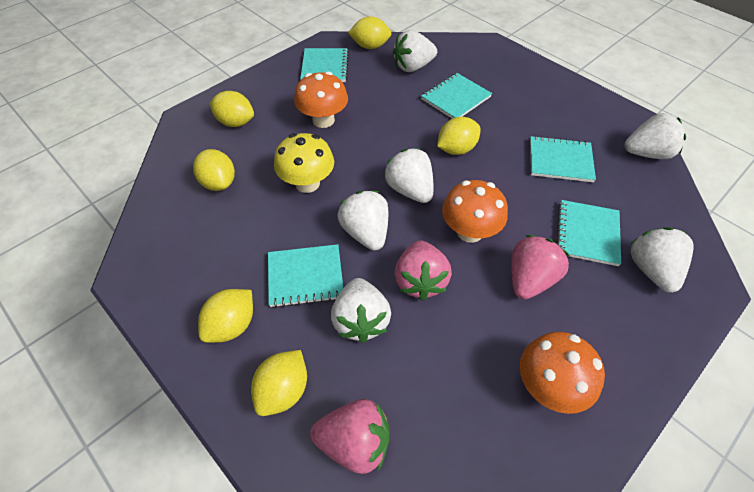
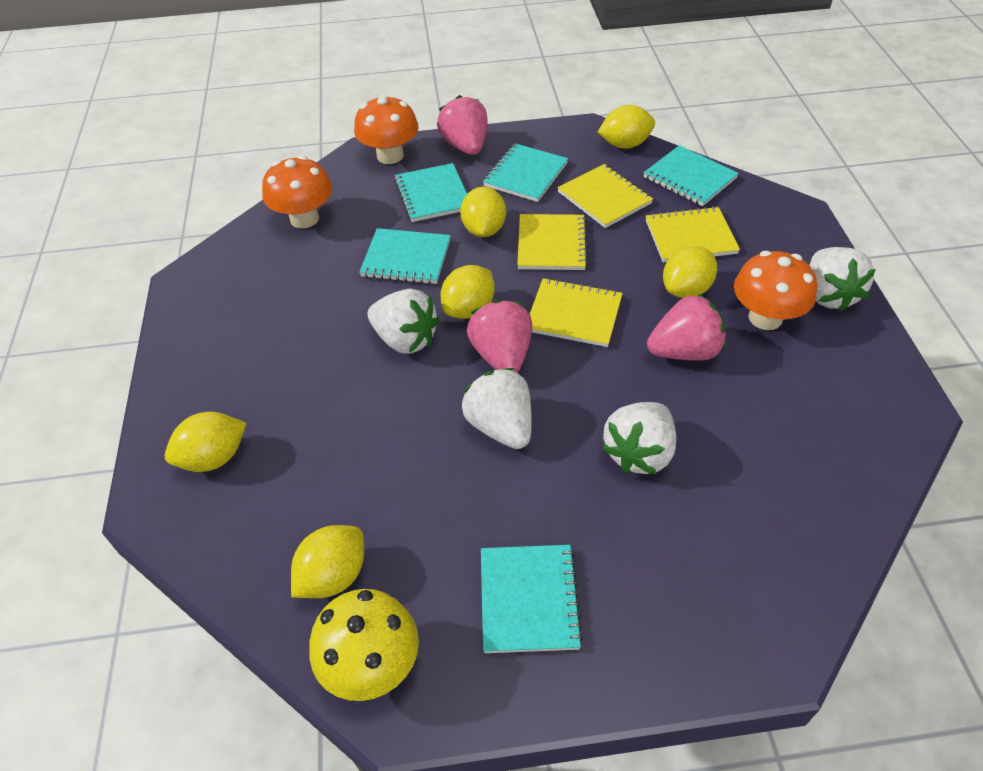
white strawberry: [331,278,391,343] [338,191,388,251] [384,148,433,203] [393,30,437,72] [625,113,686,159] [631,227,693,293] = 6 -> [368,289,439,354] [462,368,532,449] [602,402,676,474] [809,247,876,311] = 4
yellow notebook: none = 0 -> [517,214,588,270] [530,278,623,347] [557,164,653,228] [646,206,740,263] = 4

